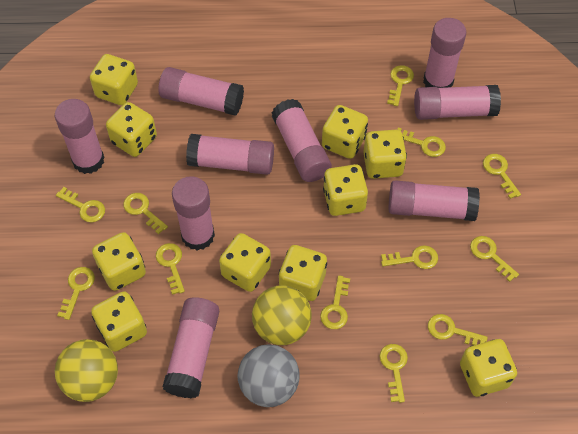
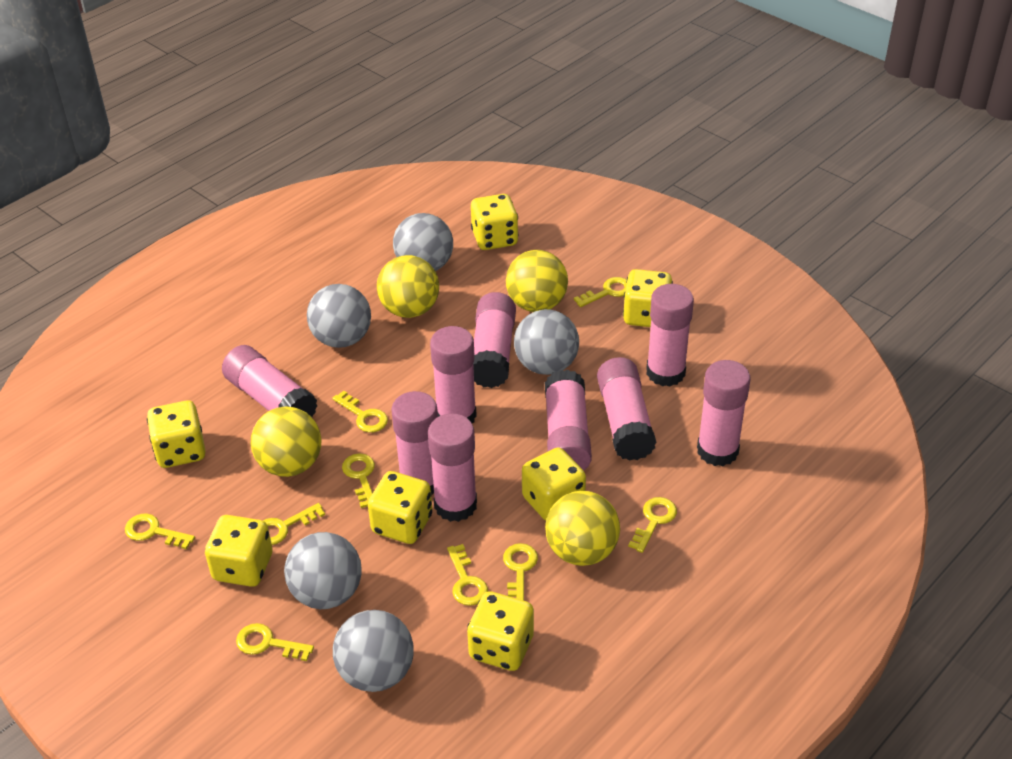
grey ball: [238,344,299,407] = 1 -> [284,532,362,609] [307,284,371,348] [333,610,414,692] [393,213,453,271] [514,309,579,375] = 5
yellow ball: [55,339,118,402] [252,285,312,345] = 2 -> [250,407,322,477] [377,255,439,318] [506,250,568,312] [545,491,620,566] = 4
yellow dice: [90,54,138,105] [91,291,147,352] [92,232,146,291] [106,102,157,157] [219,233,271,292] [279,245,327,301] [322,105,368,159] [323,164,368,216] [363,130,407,179] [460,339,517,397] = 10 -> [147,400,206,468] [205,515,273,587] [368,471,432,544] [467,591,534,671] [471,194,519,250] [522,447,586,521] [623,269,673,327] = 7
yellow key: [56,187,105,223] [57,267,95,320] [123,193,168,234] [156,243,185,295] [320,275,350,329] [380,344,408,403] [381,245,438,269] [387,65,414,106] [397,128,446,157] [428,314,488,345] [470,236,519,282] [483,154,521,199] = 12 -> [125,513,195,549] [236,623,314,661] [263,503,325,545] [332,391,388,432] [342,453,375,508] [447,544,488,606] [503,543,538,601] [574,277,627,307] [628,497,677,553] = 9

